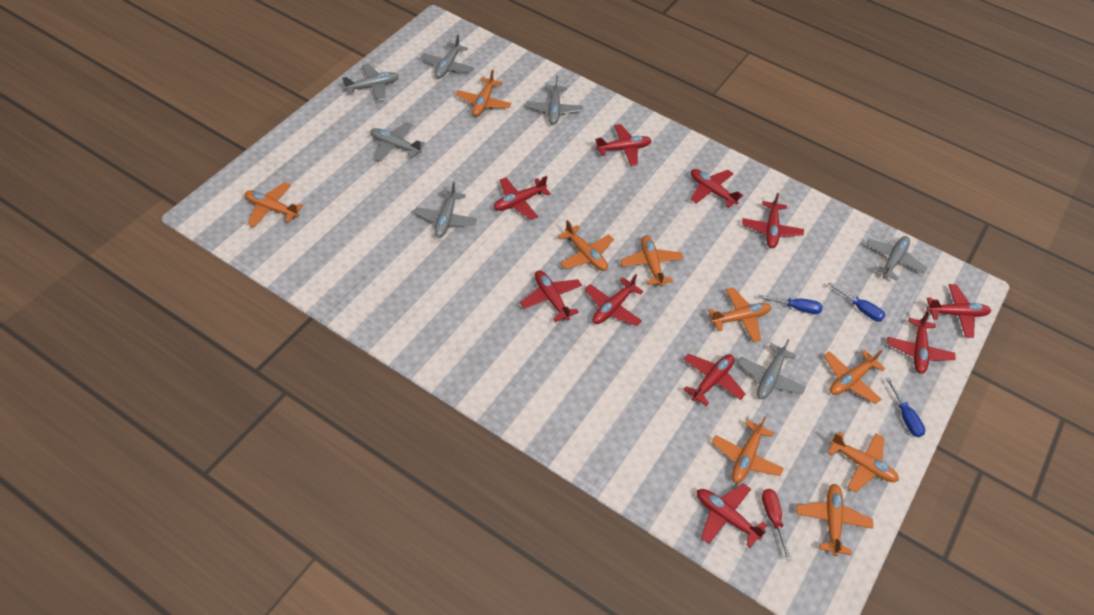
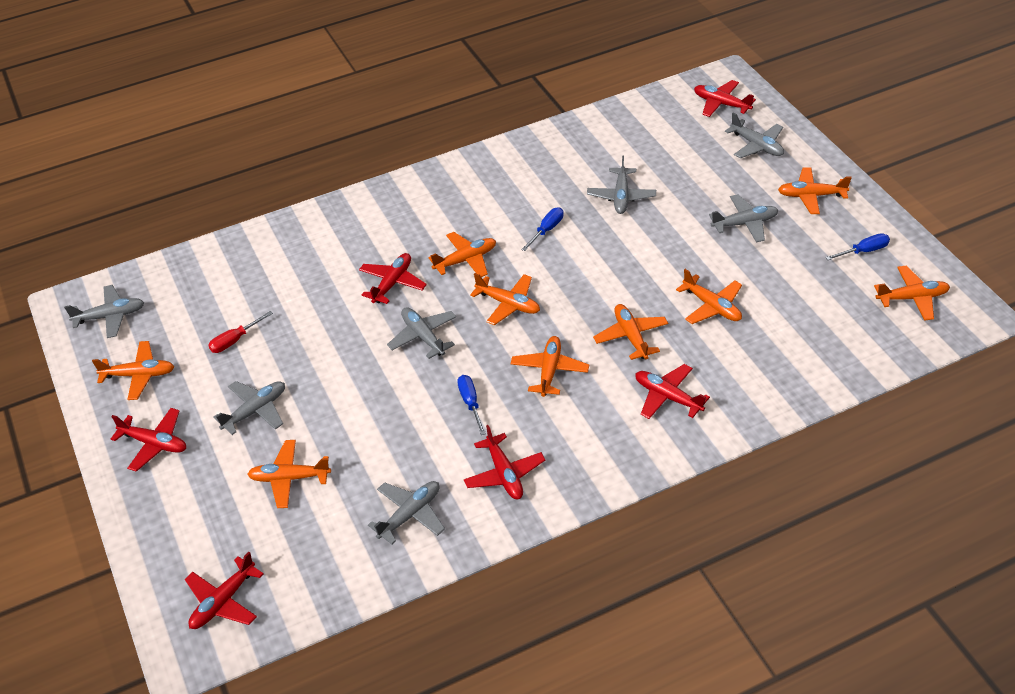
red plane: [494,176,551,220] [520,270,582,322] [585,274,643,326] [595,124,652,166] [683,354,746,406] [690,169,743,208] [697,483,767,548] [742,193,804,248] [887,311,955,374] [927,284,991,338] = 10 -> [111,408,186,472] [185,552,264,629] [359,253,427,304] [464,425,545,499] [635,364,710,419] [694,80,756,117] = 6

